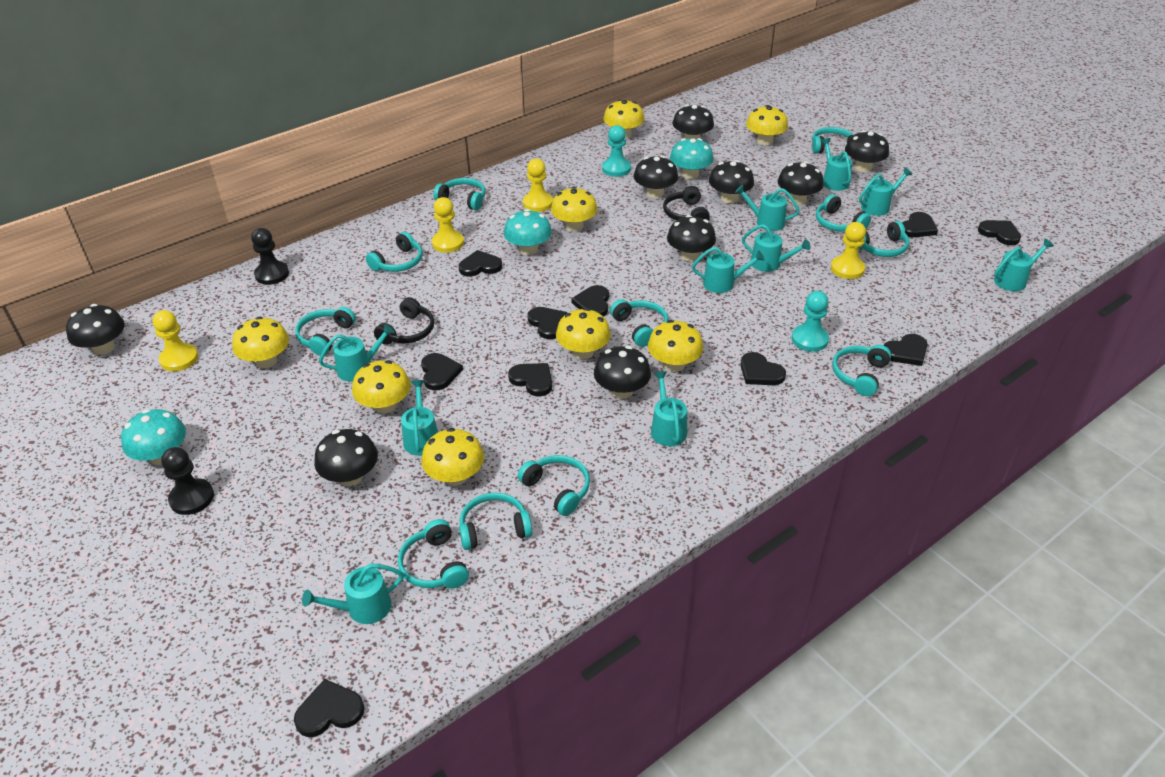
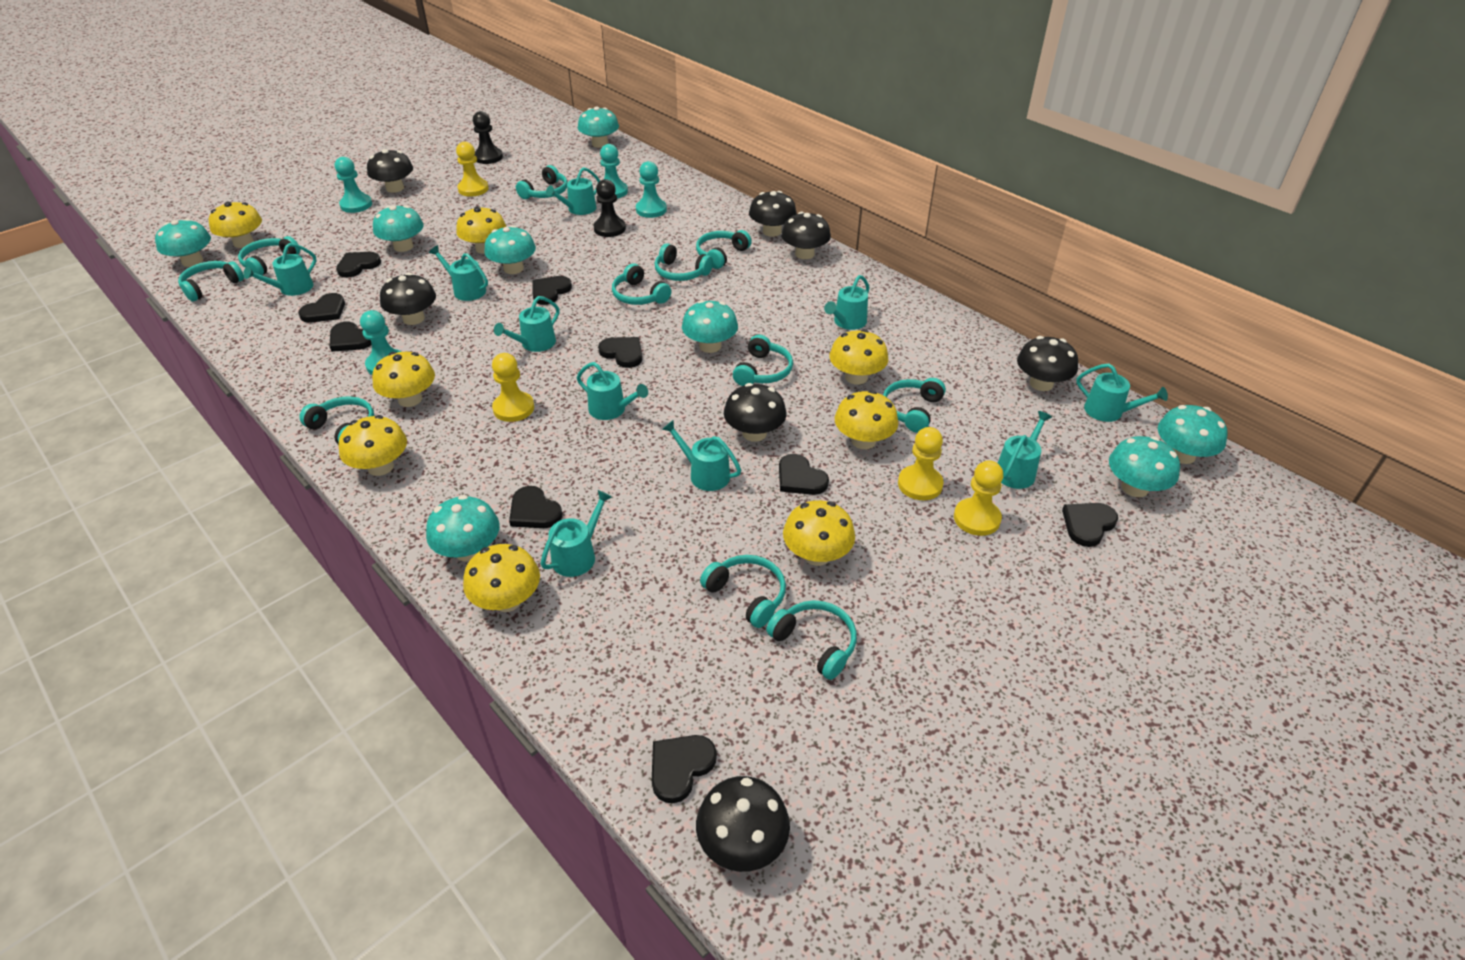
black headphones: [374,297,434,345] [663,186,710,221] = 2 -> none = 0
black heart: [294,679,364,737] [421,353,463,390] [458,250,502,277] [508,363,552,397] [527,307,567,339] [571,285,609,317] [740,352,786,385] [884,334,928,366] [902,212,938,237] [978,220,1021,245] = 10 -> [298,293,345,323] [330,322,372,352] [336,252,381,278] [509,486,562,528] [532,276,572,305] [598,337,642,368] [652,735,717,803] [779,454,829,495] [1062,503,1118,547] = 9
black mushroom: [66,304,125,355] [314,429,378,486] [594,346,651,399] [634,156,678,198] [667,215,716,262] [672,105,714,139] [709,160,754,203] [778,162,824,205] [845,130,889,172] = 9 -> [367,149,413,193] [380,273,436,325] [696,776,790,872] [724,383,787,442] [749,191,797,237] [781,212,831,259] [1017,336,1078,391] = 7
turquoise mushroom: [121,409,186,465] [504,209,552,255] [670,138,714,179] = 3 -> [155,219,211,267] [373,205,424,252] [426,495,500,561] [484,225,536,274] [578,106,619,148] [682,300,738,353] [1109,436,1180,497] [1158,405,1228,464] = 8
turquoise pawn: [602,125,631,177] [792,291,829,352] = 2 -> [335,157,372,213] [360,310,401,375] [600,144,628,198] [636,161,667,218] = 4

